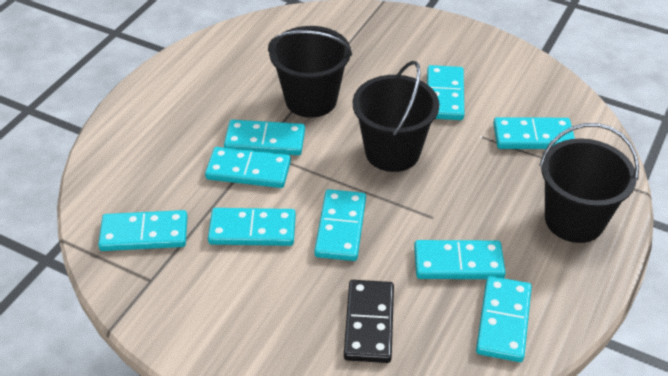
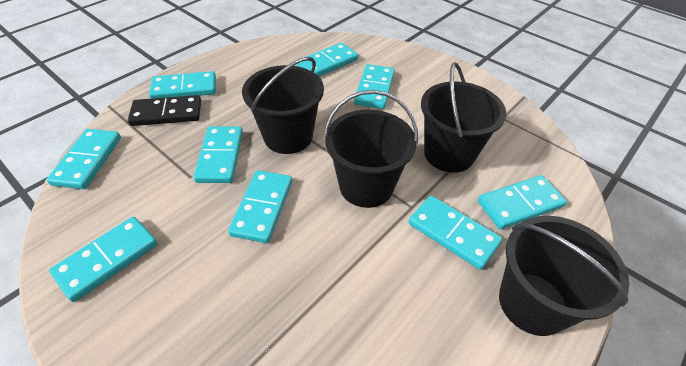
black bucket: [268,26,352,118] [353,61,439,172] [539,123,639,243] = 3 -> [242,57,324,154] [324,90,418,208] [421,62,506,173] [499,216,629,336] = 4

